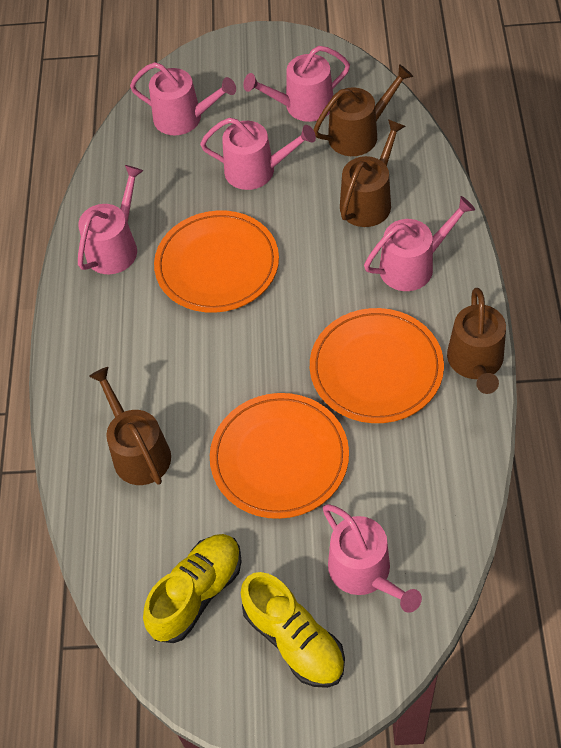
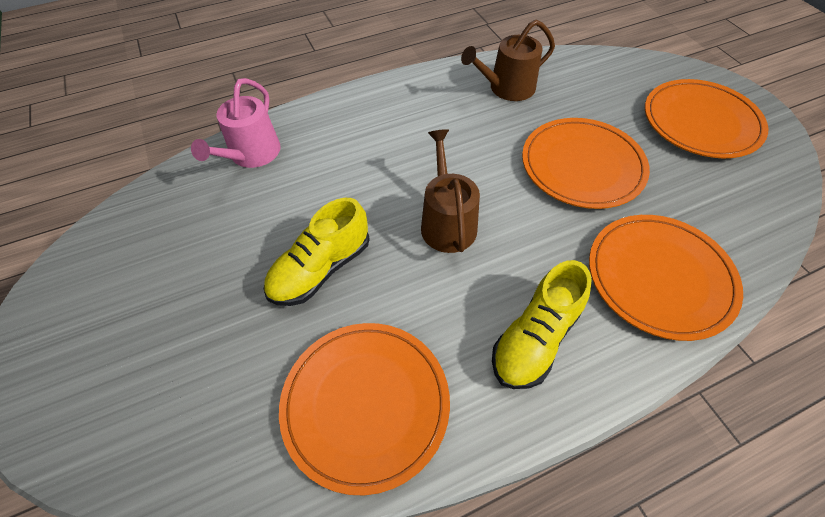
brown watering can: [89,367,171,485] [313,64,413,156] [340,119,405,227] [447,288,506,394] = 4 -> [421,129,480,253] [461,20,555,101] = 2
orange plate: [154,210,279,313] [210,393,349,519] [310,308,444,423] = 3 -> [279,323,450,495] [522,118,650,209] [589,215,743,341] [645,79,768,158] = 4
pink watering can: [78,165,143,274] [130,62,236,135] [200,118,316,190] [243,46,350,122] [323,504,422,613] [364,196,475,291] = 6 -> [191,78,281,168] = 1

